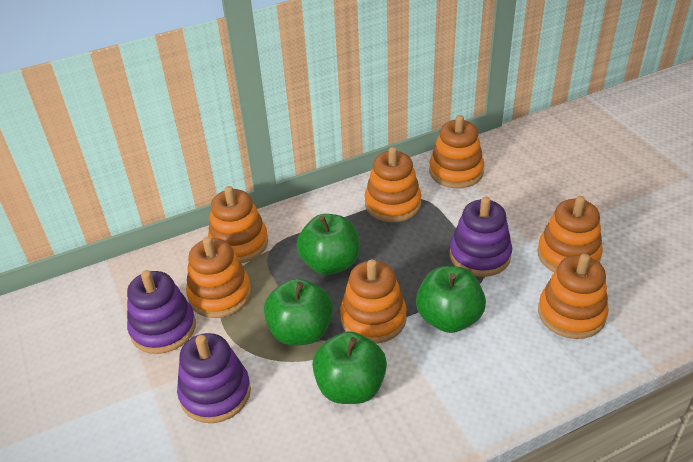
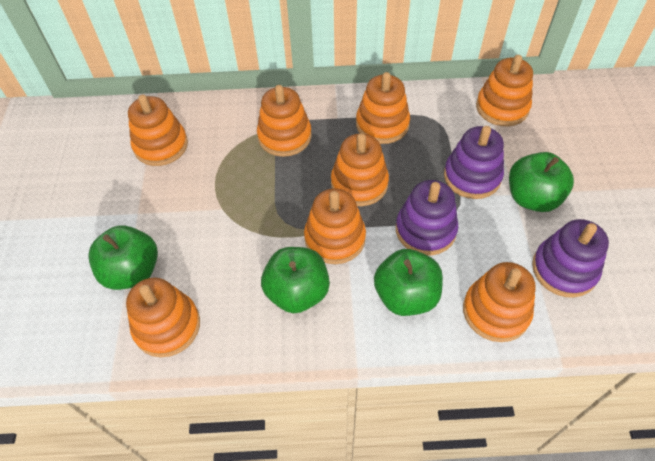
orange stacking toy: [186,237,251,318] [208,186,268,263] [340,259,407,344] [365,147,422,222] [429,115,484,188] [537,196,603,272] [538,254,609,339] = 7 -> [126,278,200,357] [128,95,188,166] [257,85,312,157] [304,188,366,264] [331,133,389,206] [356,72,410,144] [463,262,536,342] [476,55,533,126] = 8

